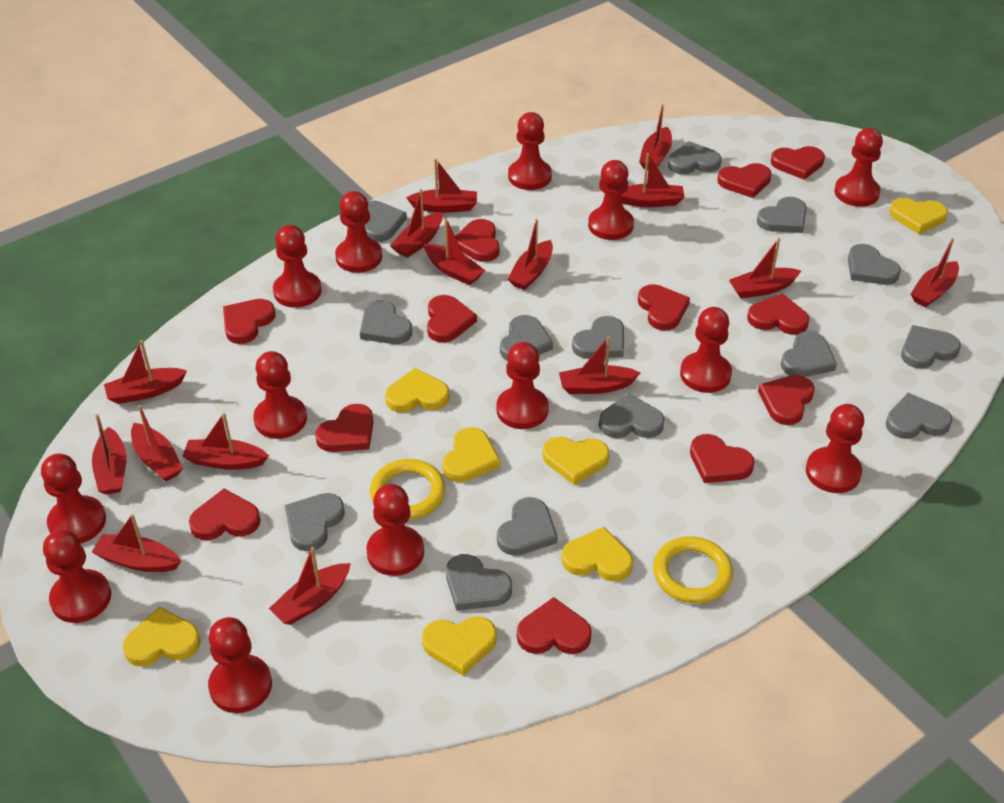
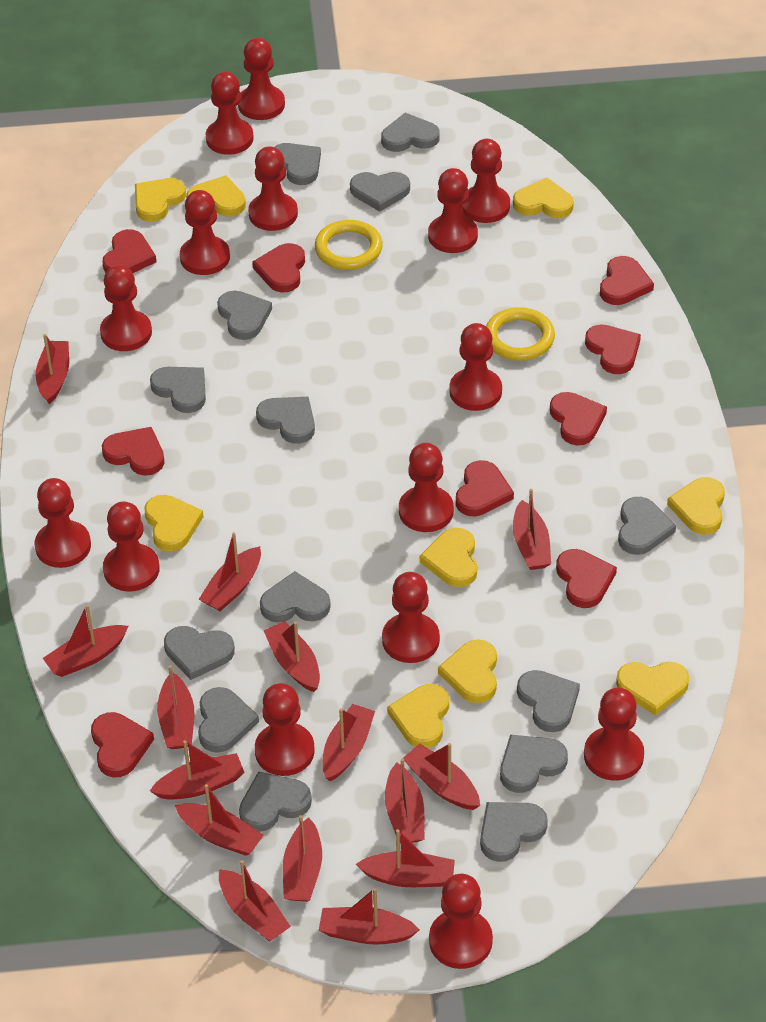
red heart: [189,489,261,540] [223,299,275,344] [315,404,373,452] [427,295,477,343] [455,219,500,262] [517,597,592,654] [638,284,690,331] [690,434,755,483] [717,163,772,198] [747,293,809,335] [758,375,815,425] [771,146,825,180] = 12 -> [91,712,154,778] [102,229,157,273] [102,427,165,476] [252,243,305,293] [456,460,514,516] [550,392,607,446] [556,549,617,608] [585,324,641,374] [600,256,654,305] = 9
red pawn: [41,454,106,543] [43,530,111,623] [208,617,272,713] [253,351,307,439] [273,225,322,308] [335,191,382,273] [366,484,424,576] [497,342,549,429] [508,112,552,190] [588,160,634,240] [680,307,732,393] [806,404,864,493] [834,128,883,207] = 13 -> [35,478,91,568] [100,265,152,351] [103,501,160,592] [180,190,230,275] [206,72,254,155] [238,38,285,120] [248,147,298,231] [255,683,315,776] [382,572,440,663] [399,443,454,532] [428,168,478,253] [429,874,493,969] [449,323,502,411] [462,139,510,223] [584,688,644,781] = 15
yellow heart: [122,607,201,666] [385,368,449,412] [422,616,497,676] [442,427,500,482] [543,437,609,485] [562,527,633,581] [889,198,948,234] = 7 -> [135,178,186,222] [145,495,203,552] [186,175,246,217] [387,684,449,748] [420,528,477,587] [438,639,497,703] [513,178,574,218] [616,662,689,716] [667,477,725,535] = 9

